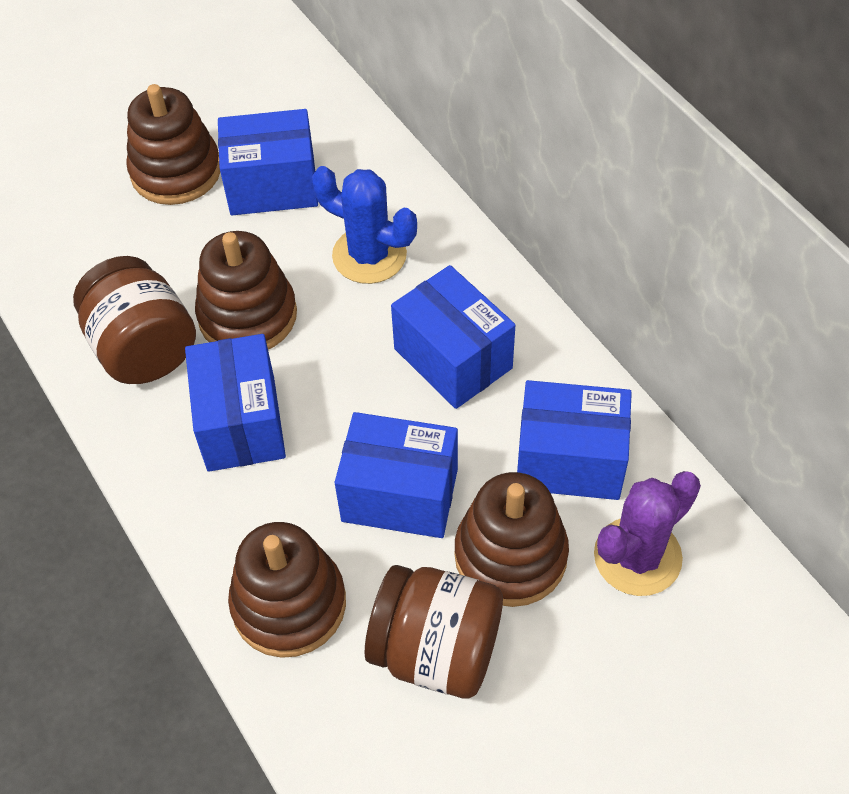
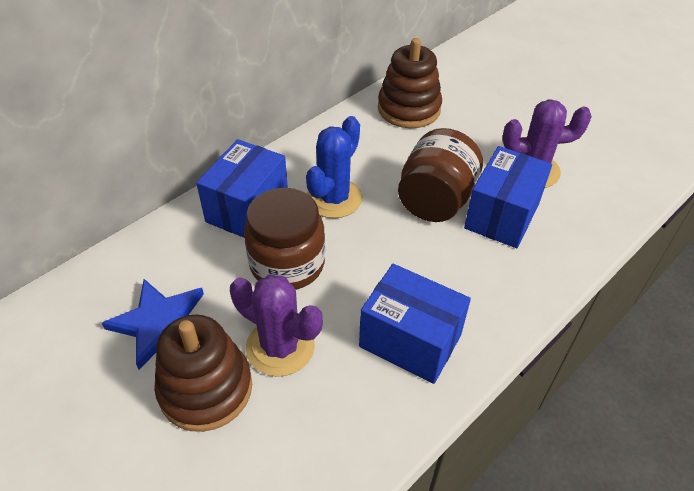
blue box: [185,334,286,472] [218,109,318,215] [335,412,458,538] [391,265,515,409] [517,380,632,500] = 5 -> [196,139,288,238] [359,264,471,384] [464,146,552,248] = 3
blue star: none = 0 -> [102,279,204,370] = 1
brown stacking toy: [126,84,220,205] [195,231,297,349] [228,522,346,658] [454,472,569,607] = 4 -> [154,315,252,432] [378,38,442,128] = 2
purple cactus: [594,471,701,596] = 1 -> [230,274,322,377] [502,99,592,188] = 2

